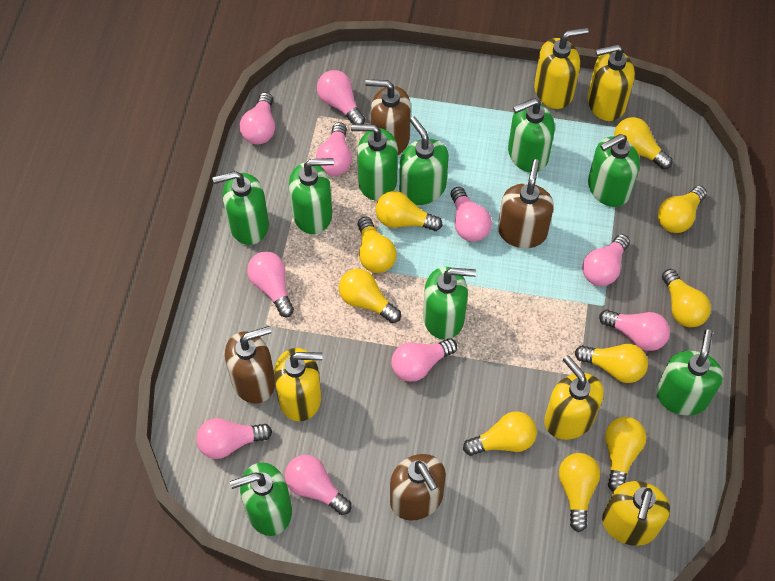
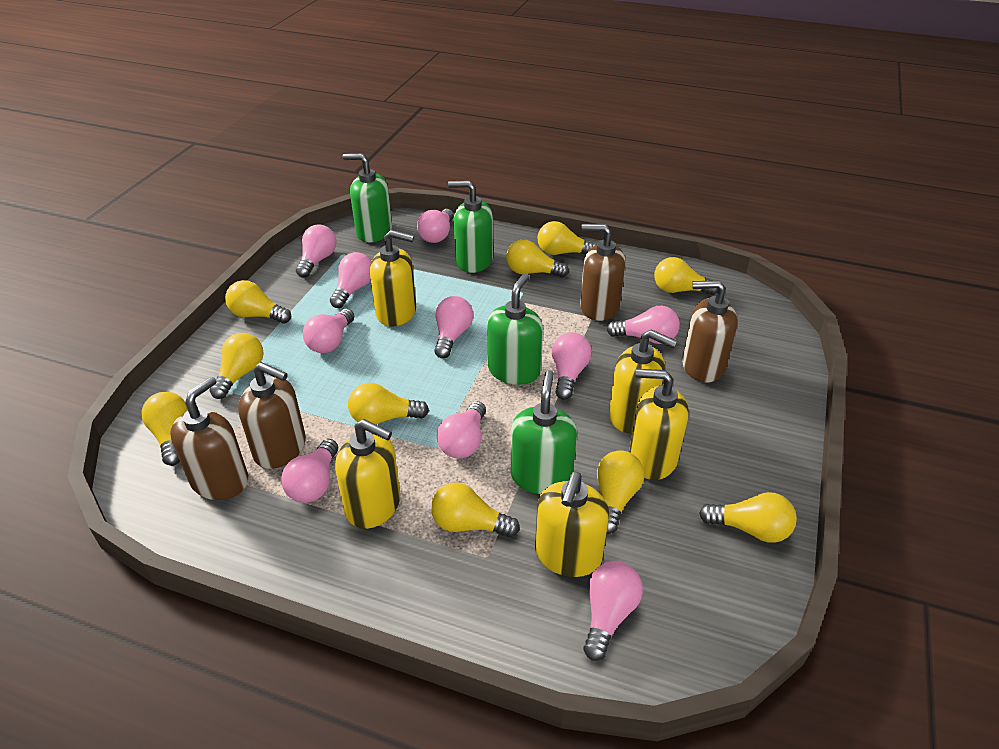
green soap dispenser: [212,171,269,245] [230,462,292,536] [289,158,334,234] [351,124,398,200] [399,117,449,205] [423,267,476,340] [508,98,555,172] [588,134,640,207] [656,329,723,415] = 9 -> [343,153,392,242] [448,180,493,273] [487,273,543,385] [511,370,577,494] = 4

